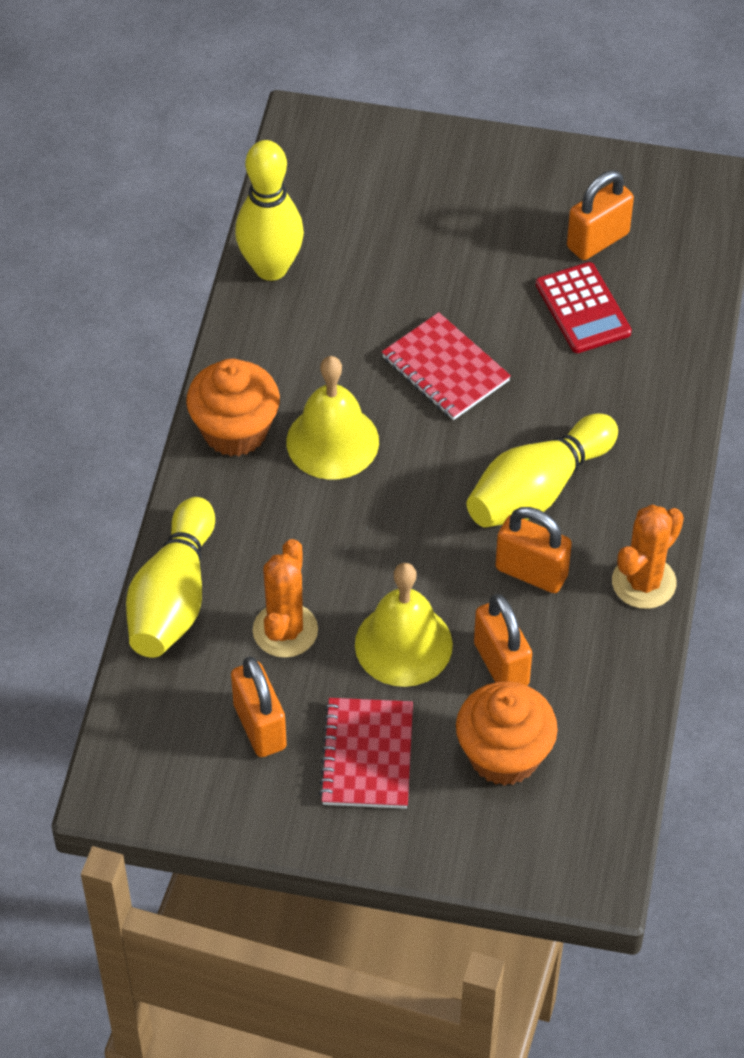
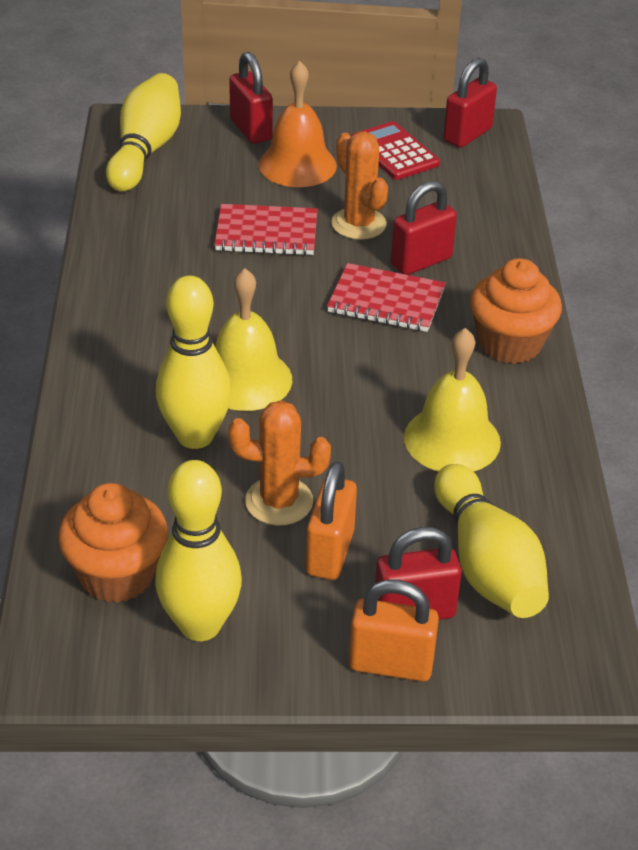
orange bell: none = 0 -> [259,61,337,187] = 1
orange padlock: [231,657,287,757] [474,594,532,686] [495,507,572,593] [567,170,634,260] = 4 -> [306,461,357,580] [349,579,439,682] = 2
red padlock: none = 0 -> [229,52,273,144] [375,527,462,620] [391,181,457,275] [443,58,497,148] = 4
yellow bowling pin: [126,497,215,658] [235,140,304,281] [467,414,618,527] = 3 -> [106,73,181,192] [155,460,242,641] [156,276,232,449] [434,464,549,618] = 4

